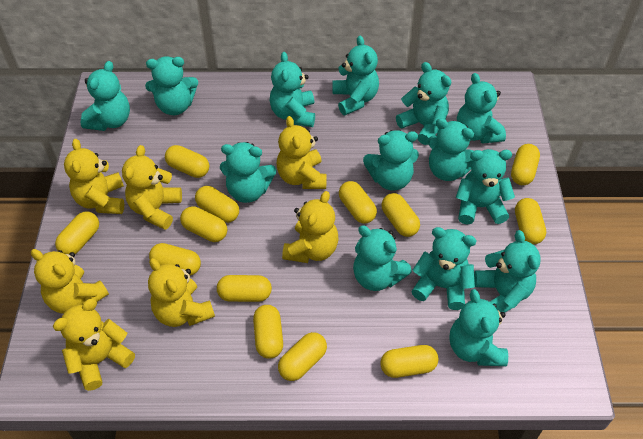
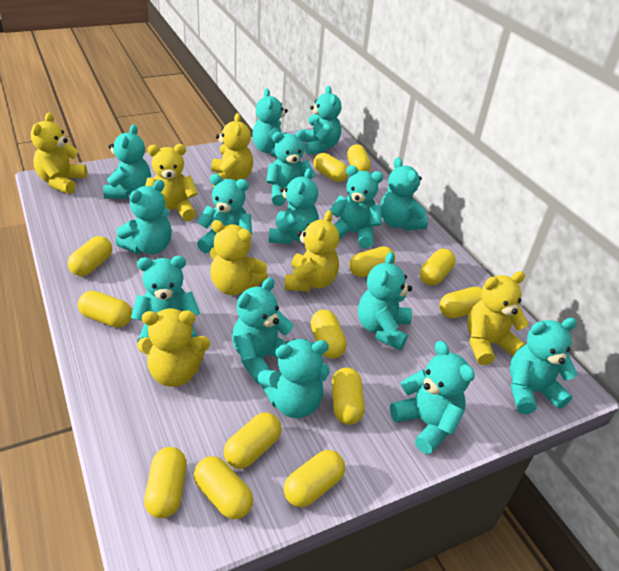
turquoise teddy bear: [80,61,130,131] [145,56,198,115] [220,142,276,203] [270,52,315,127] [333,36,379,115] [353,225,412,291] [363,130,419,190] [396,62,451,145] [411,227,477,310] [428,118,474,181] [449,289,508,366] [456,149,515,225] [457,73,506,144] [474,230,541,313] = 14 -> [103,124,151,199] [116,180,172,254] [131,256,200,343] [197,174,252,253] [232,278,294,384] [252,89,288,157] [258,339,329,418] [266,130,316,206] [269,168,319,244] [302,86,341,155] [330,165,383,248] [358,252,412,350] [380,157,428,230] [390,341,475,454] [510,318,577,414] = 15

